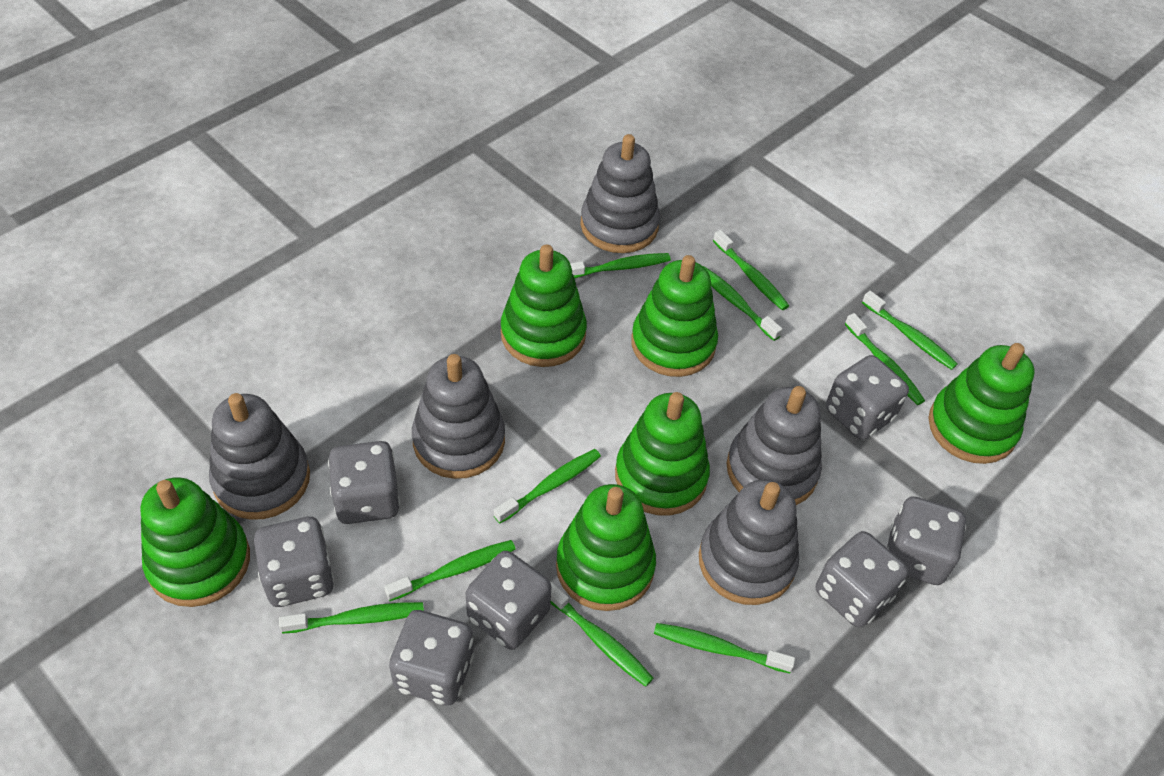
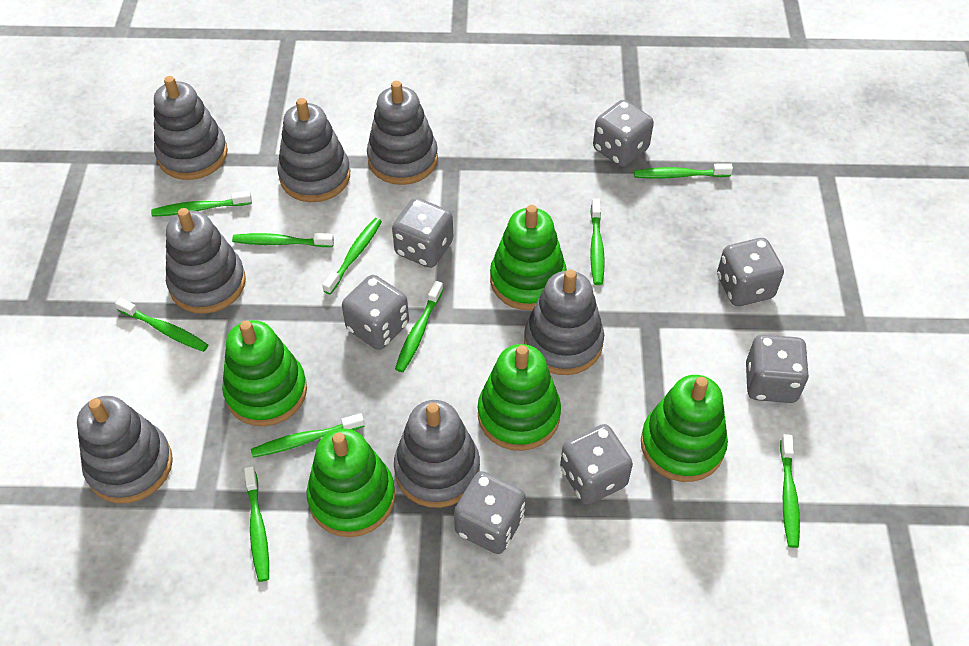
green stacking toy: [140,477,250,607] [501,245,587,367] [556,484,656,611] [615,392,710,516] [631,255,718,377] [928,343,1035,464] = 6 -> [222,320,307,426] [307,428,395,537] [478,344,561,451] [490,205,567,310] [641,375,728,482] = 5
grey stacking toy: [209,393,310,520] [412,354,505,479] [580,134,660,253] [699,480,799,605] [727,386,822,505] = 5 -> [77,396,173,503] [154,76,228,180] [166,208,246,314] [277,98,350,202] [367,81,438,185] [394,400,480,508] [524,269,604,375] = 7

